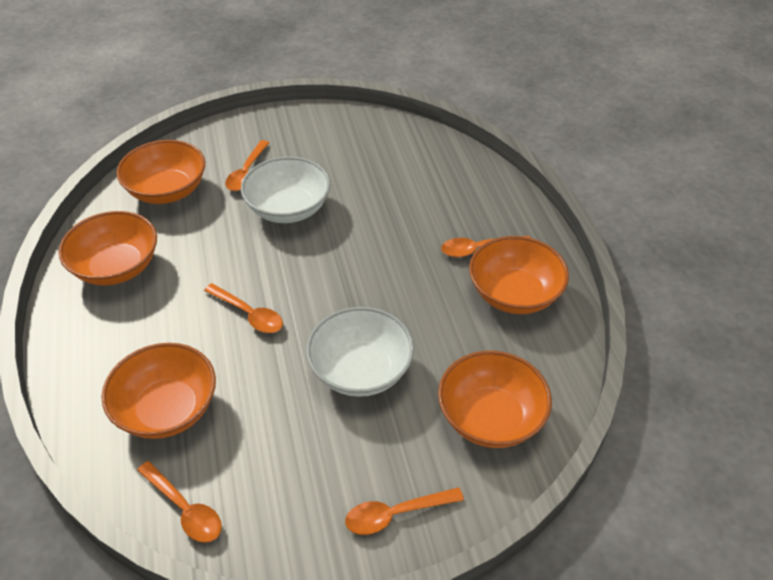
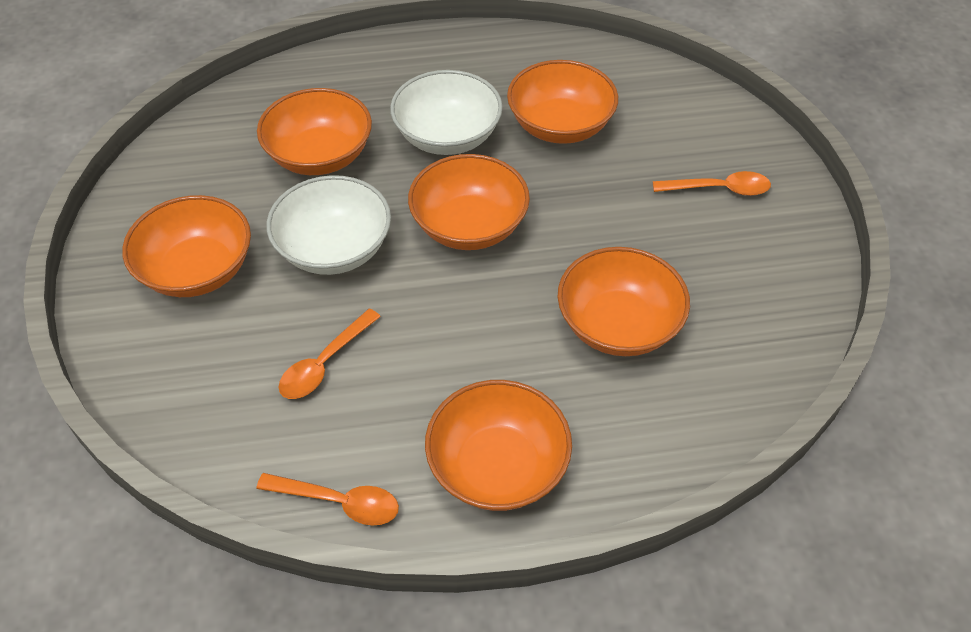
orange bowl: [59,211,157,286] [102,343,216,439] [117,140,205,204] [438,351,552,448] [469,236,569,314] = 5 -> [122,195,251,297] [257,88,372,175] [408,154,530,250] [425,380,572,511] [507,60,618,144] [558,247,690,356] = 6
orange spoon: [137,461,222,543] [204,283,283,333] [225,140,269,191] [345,487,464,535] [441,236,530,257] = 5 -> [256,473,399,526] [278,308,381,399] [653,171,771,196] = 3

